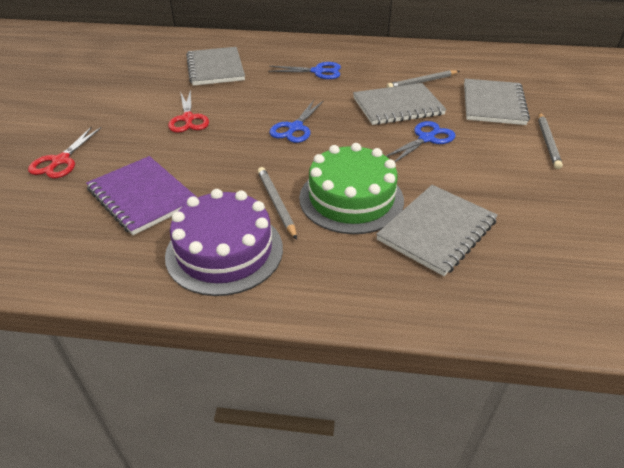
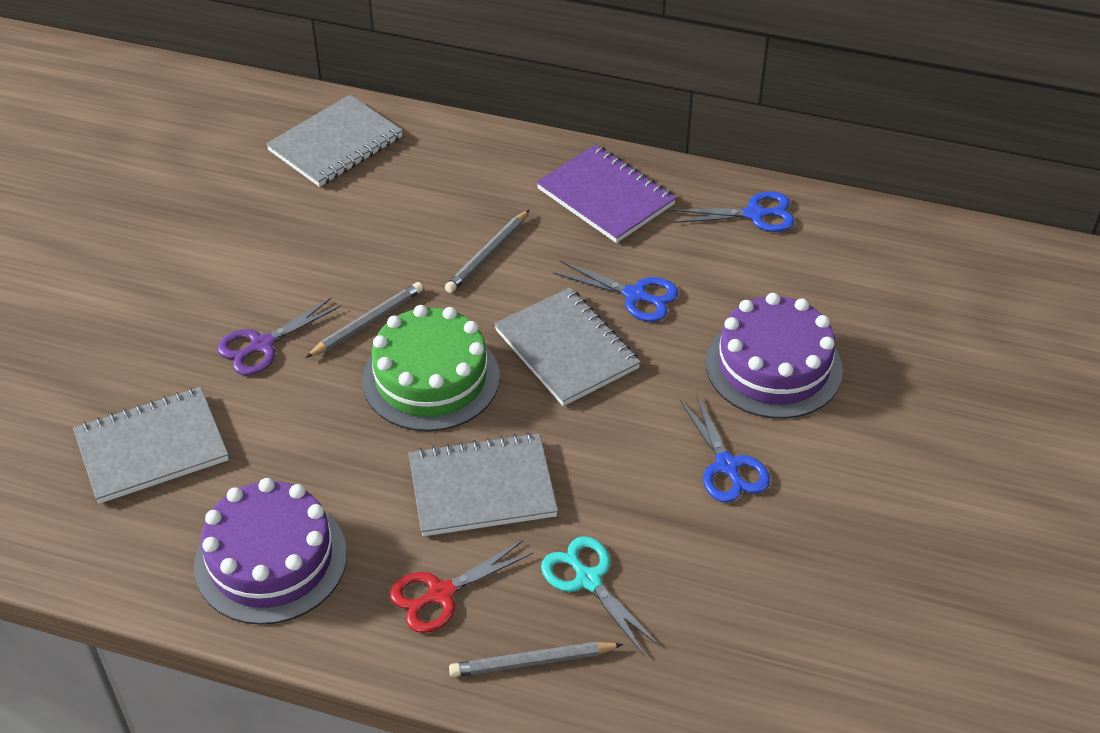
purple cake: [165,189,283,296] = 1 -> [194,478,347,625] [706,293,843,419] = 2
purple scissors: none = 0 -> [217,298,341,375] = 1
red scissors: [28,126,102,178] [168,89,209,133] = 2 -> [390,540,534,633] = 1
turquoise scissors: none = 0 -> [541,536,660,655] = 1

